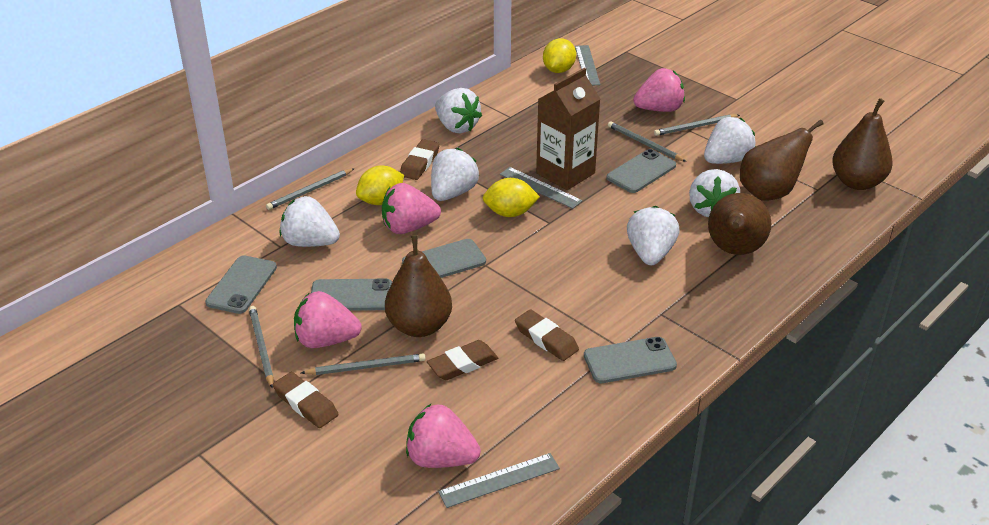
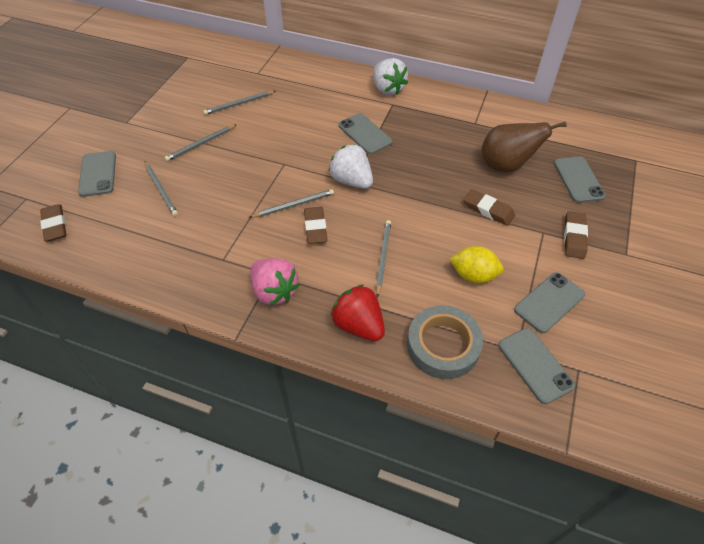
brown carton: [536,68,600,190] = 1 -> none = 0
brown pear: [385,235,452,337] [708,193,771,255] [740,119,824,201] [832,98,893,190] = 4 -> [482,122,566,172] = 1
grey ruler: [438,453,560,508] [500,167,583,209] [575,45,600,86] = 3 -> none = 0
grey tape: none = 0 -> [407,305,483,379] = 1
pink strawberry: [294,291,362,348] [382,183,441,234] [406,404,481,468] [633,68,685,112] = 4 -> [250,258,300,306] = 1
red strawberry: none = 0 -> [331,284,385,341] = 1
white strawberry: [280,196,340,247] [431,148,479,201] [435,88,482,134] [627,206,679,265] [689,169,740,217] [704,117,755,164] = 6 -> [329,144,373,189] [373,58,408,96] = 2
yellow lemon: [356,166,404,205] [483,178,540,217] [543,38,576,73] = 3 -> [450,246,503,283] = 1

